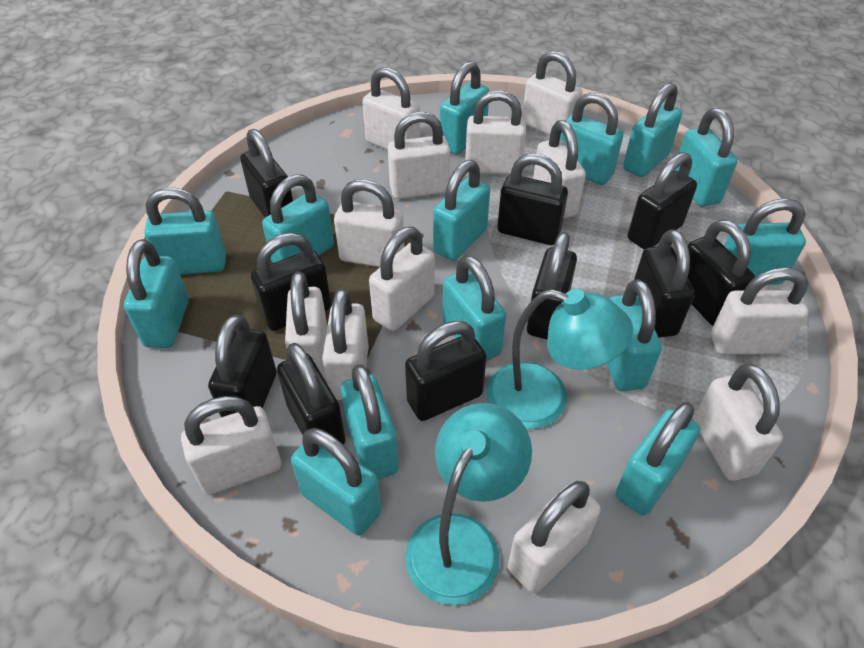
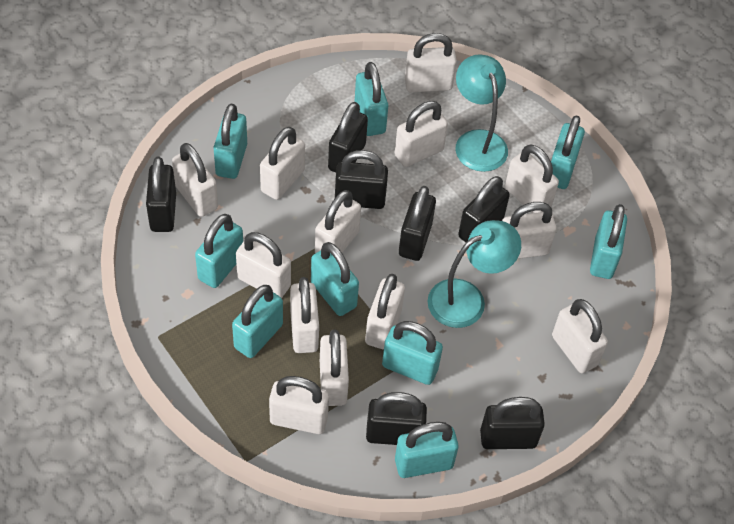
black padlock: [208,315,276,417] [240,129,293,218] [251,233,331,331] [277,343,346,445] [405,321,486,421] [497,154,568,245] [527,232,577,340] [628,152,697,249] [634,229,695,338] [688,219,755,326] = 10 -> [146,157,176,232] [328,102,368,173] [335,150,388,209] [366,392,427,445] [399,186,436,261] [458,176,510,242] [480,397,545,449] = 7
turquoise padlock: [124,239,189,348] [144,187,226,275] [262,174,334,263] [291,428,381,536] [341,364,399,479] [433,160,490,261] [440,61,489,155] [442,255,506,361] [560,93,623,185] [607,279,662,391] [615,402,700,515] [623,83,682,177] [675,108,738,207] [724,198,806,285] = 14 -> [195,214,243,288] [214,104,247,179] [232,285,283,358] [311,242,359,316] [355,62,388,136] [382,321,443,385] [395,422,459,478] [551,115,585,189] [590,204,627,279] = 9

